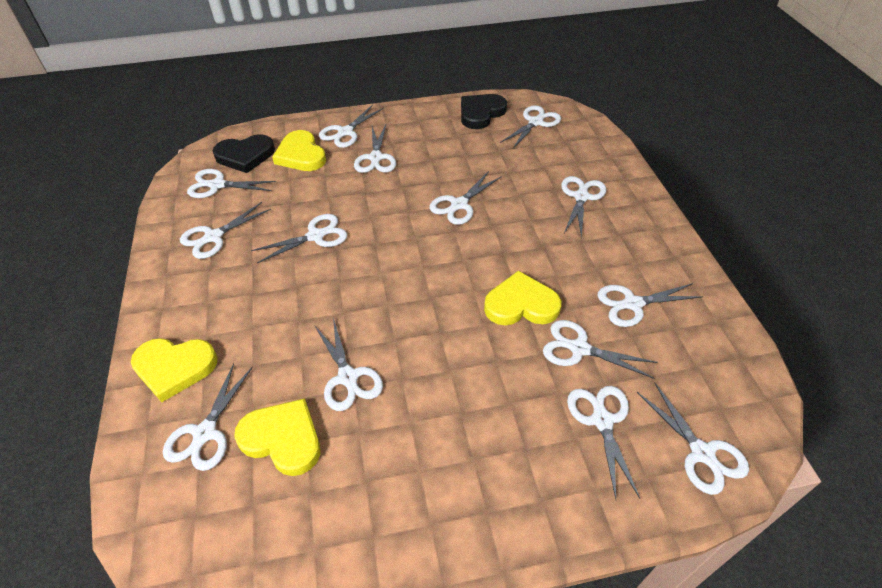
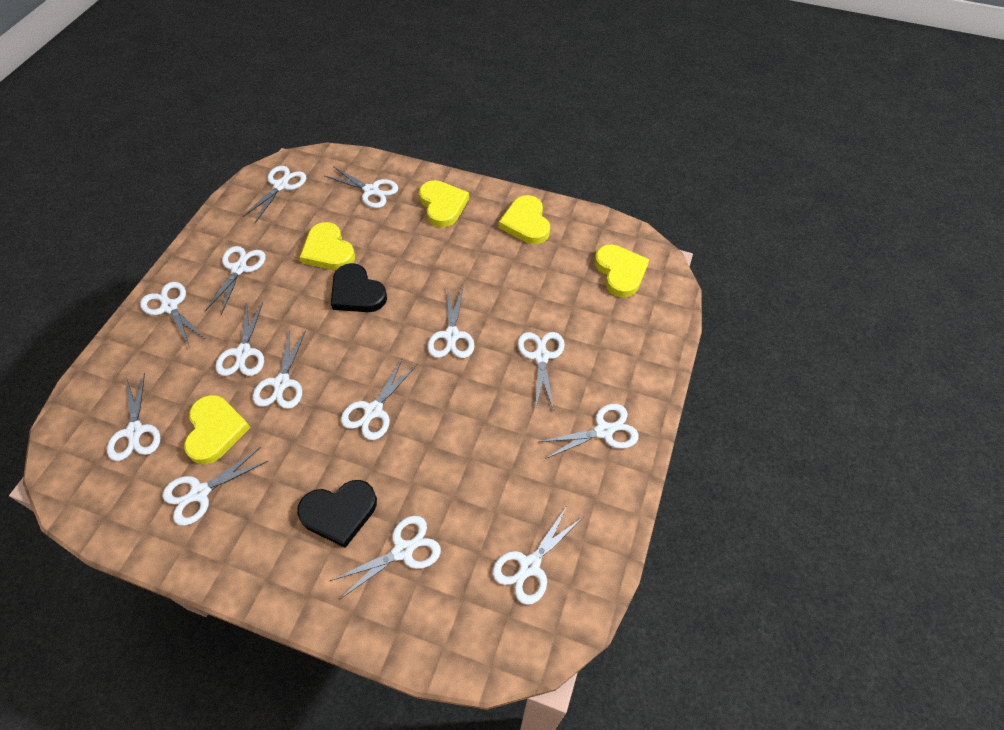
yellow heart: [131,338,218,402] [234,398,320,476] [272,130,326,171] [484,271,561,325] = 4 -> [184,395,250,464] [300,222,355,270] [419,180,469,227] [499,195,550,244] [594,244,649,298] = 5

